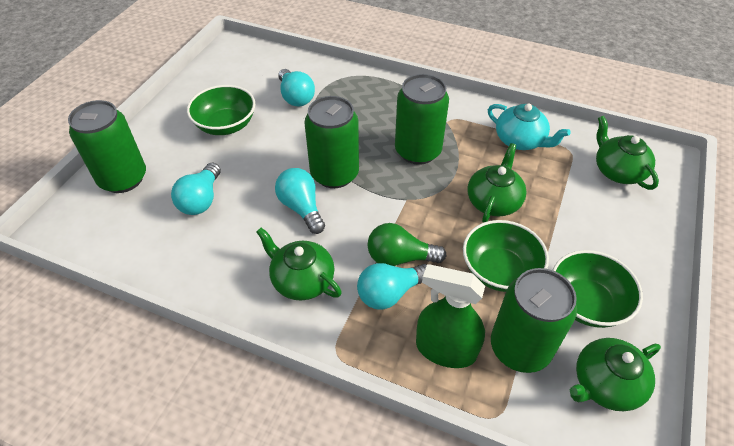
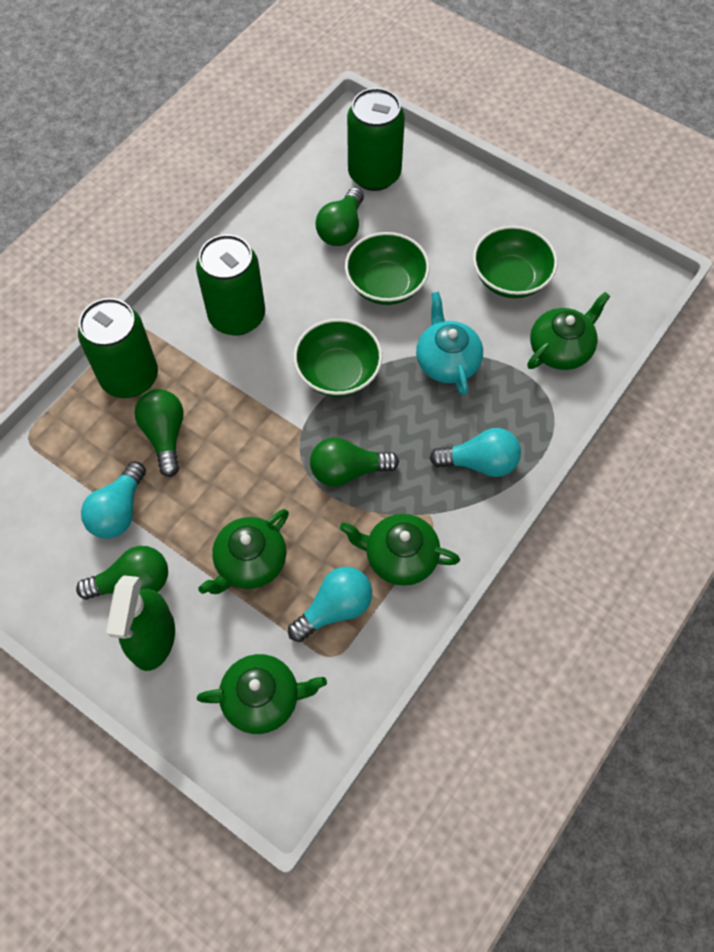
green can: [68,100,146,193] [304,96,359,188] [395,74,449,165] [491,268,577,373] = 4 -> [78,298,158,398] [196,234,265,335] [347,88,405,191] = 3
green light bulb: [368,223,446,266] = 1 -> [76,546,168,600] [134,389,184,477] [310,437,399,487] [316,187,364,246] = 4
turquoise light bulb: [171,163,221,215] [275,168,325,234] [278,69,315,106] [357,263,427,310] = 4 -> [81,461,146,539] [288,567,372,642] [429,428,521,477] = 3

